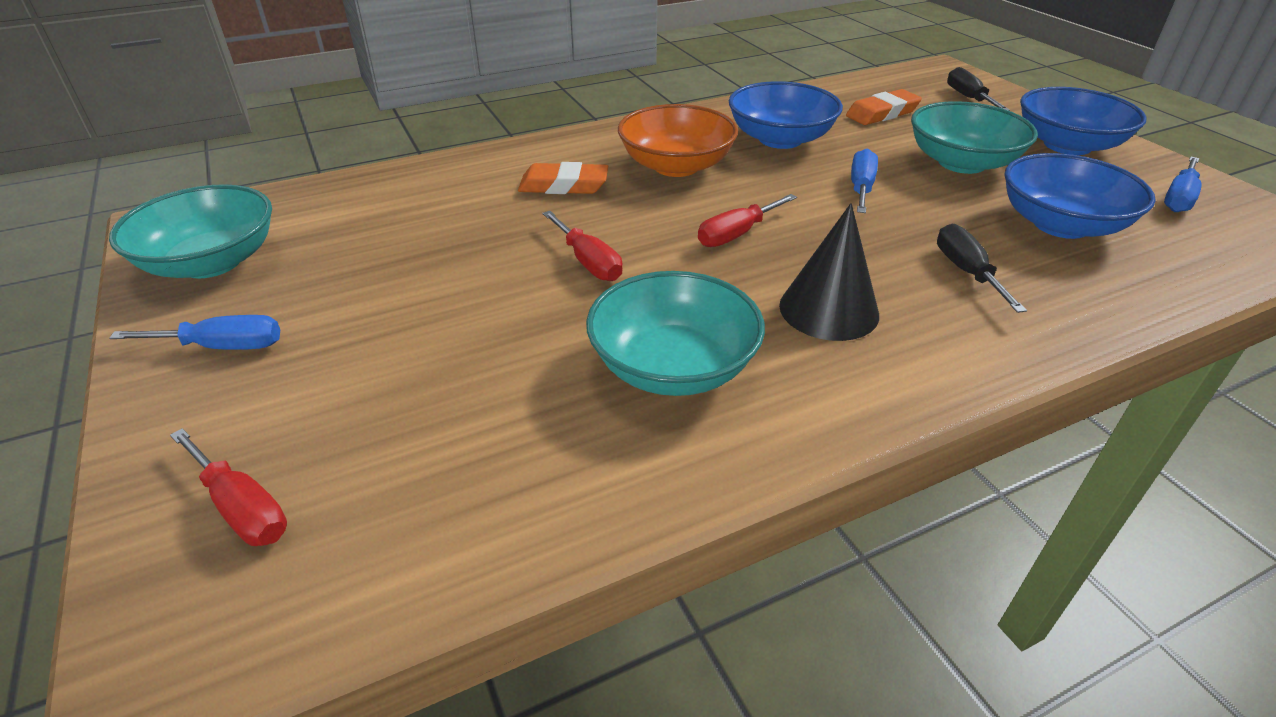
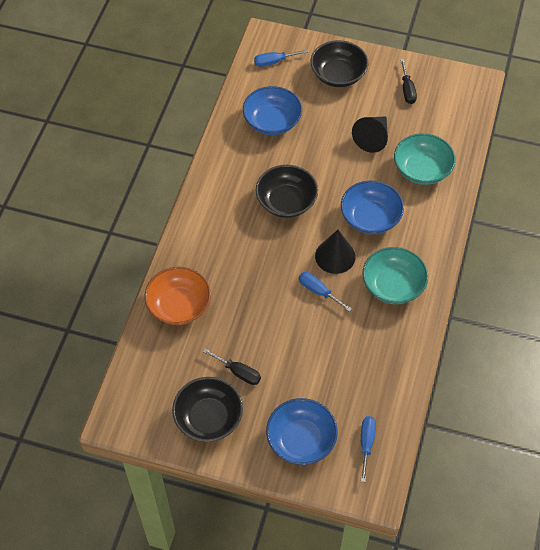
black bowl: none = 0 -> [172,377,243,442] [256,165,318,218] [311,40,369,87] = 3
black cone: [779,203,879,341] = 1 -> [315,230,355,274] [352,116,388,153] = 2
orange eraser: [518,162,608,194] [846,89,922,125] = 2 -> none = 0
red screwdriver: [170,428,287,546] [542,211,623,281] [698,194,797,247] = 3 -> none = 0
turquoise bowl: [109,184,272,278] [586,271,765,396] [911,101,1038,174] = 3 -> [362,247,428,304] [394,133,456,185] = 2

